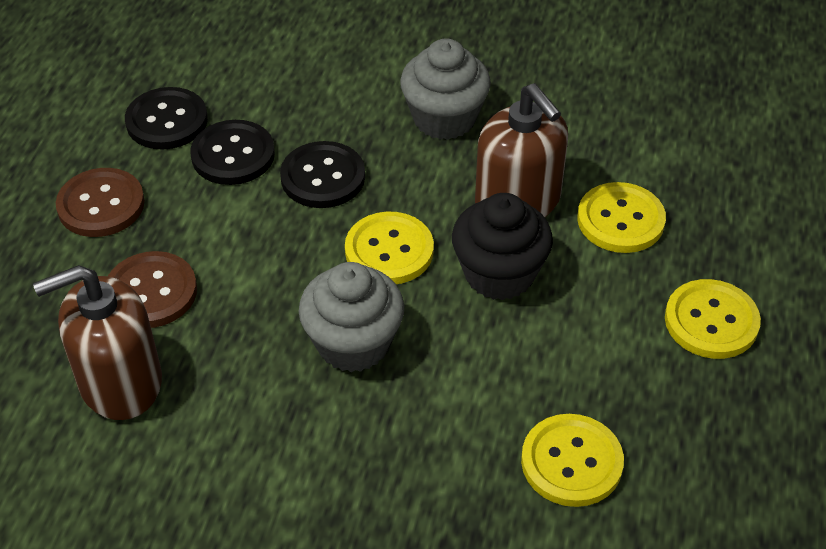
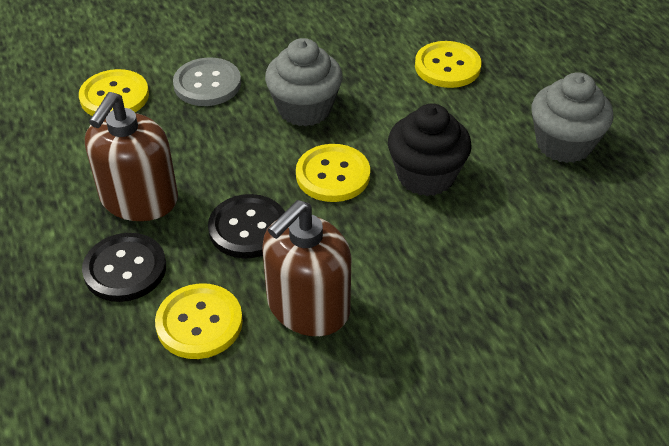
black button: [125,87,208,150] [190,120,275,185] [280,141,365,208] = 3 -> [82,233,166,302] [208,194,285,258] = 2
brown button: [56,168,145,237] [108,251,197,328] = 2 -> none = 0
grey button: none = 0 -> [173,58,241,106] = 1

